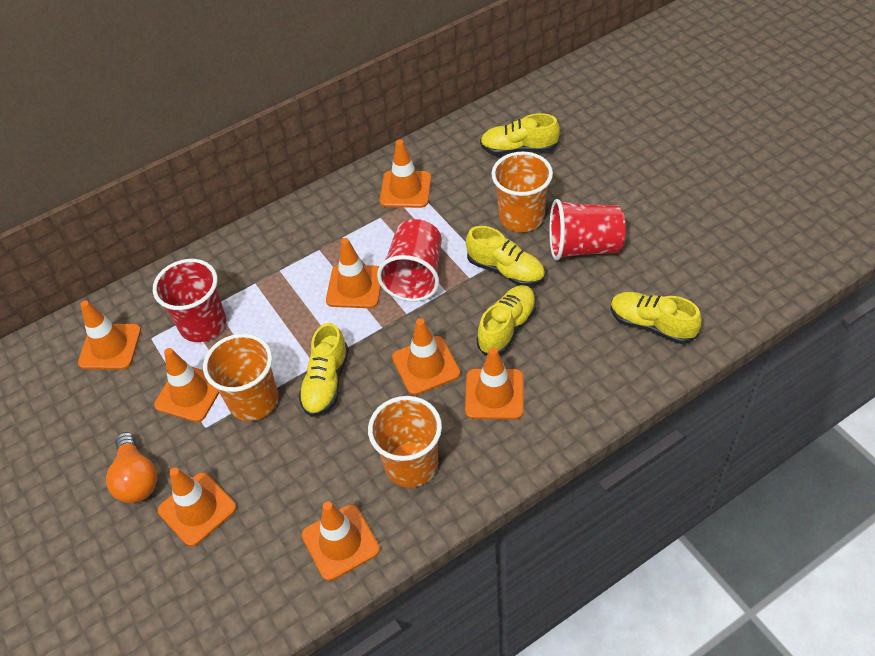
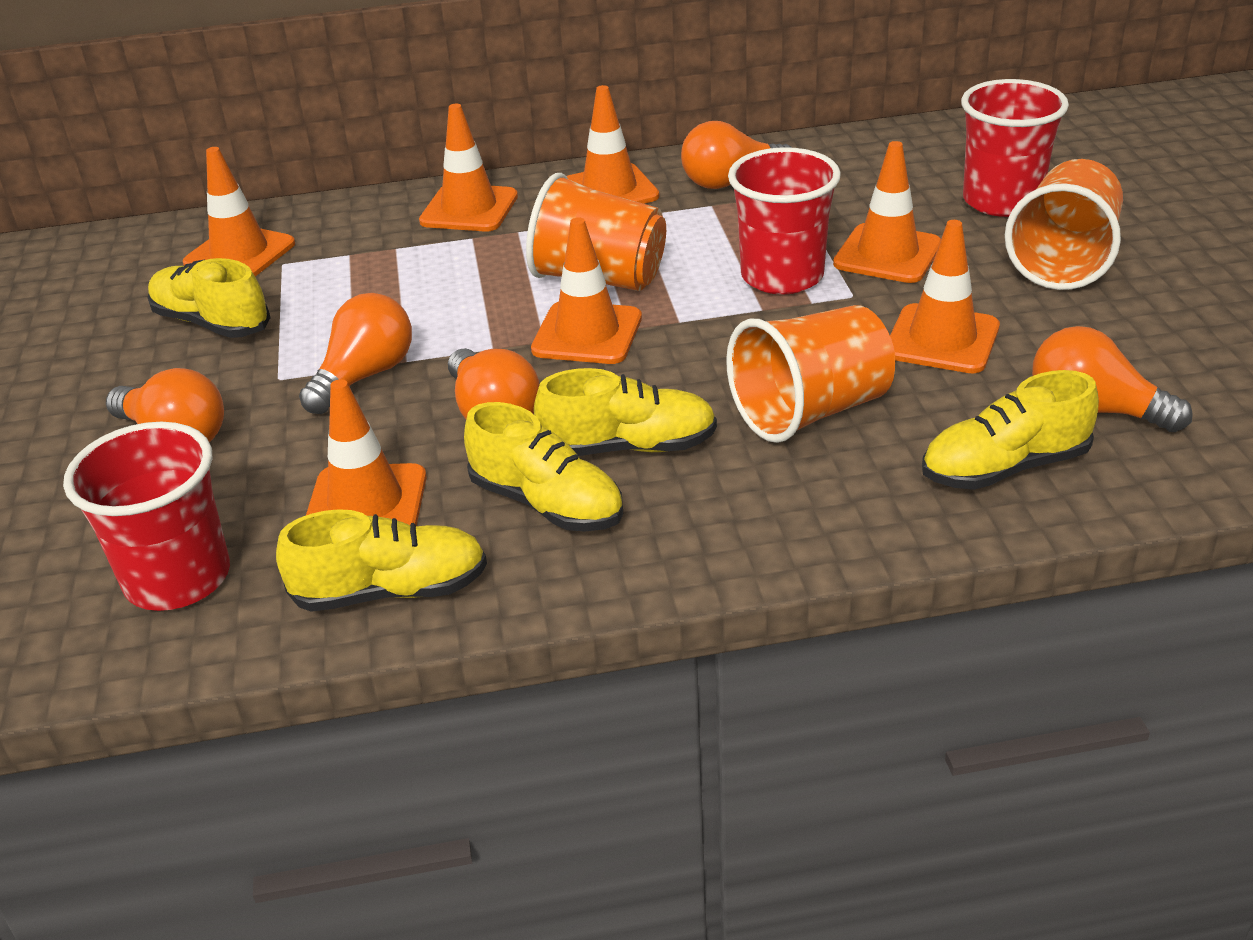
orange light bulb: [106,432,157,503] = 1 -> [106,368,224,442] [299,293,412,414] [448,348,540,419] [681,121,792,189] [1032,326,1193,432] = 5
orange traffic cone: [78,300,141,370] [154,348,219,422] [158,467,237,547] [302,501,380,581] [326,238,381,308] [380,139,431,208] [392,318,460,395] [465,347,523,420] = 8 -> [183,147,295,277] [306,379,427,526] [419,103,518,231] [531,218,642,364] [567,85,659,204] [833,141,941,283] [890,220,1000,373] = 7

